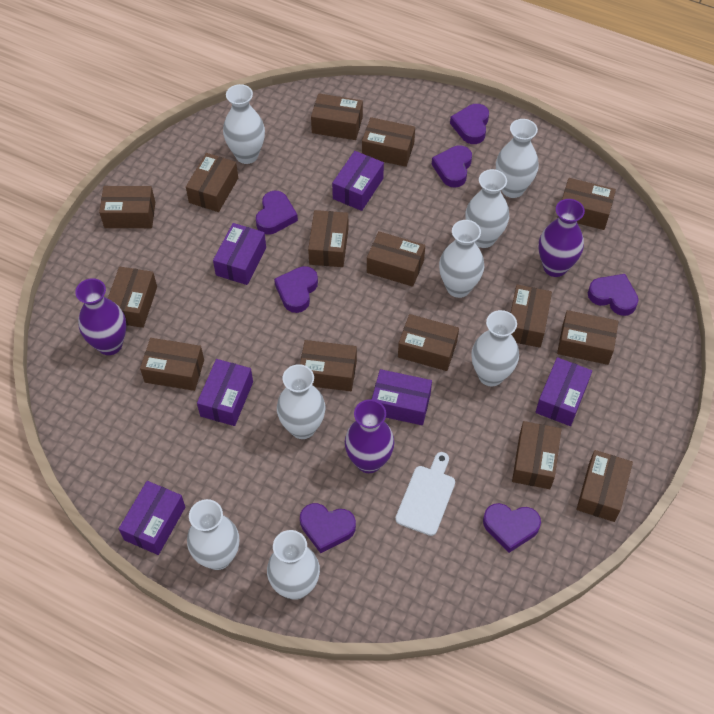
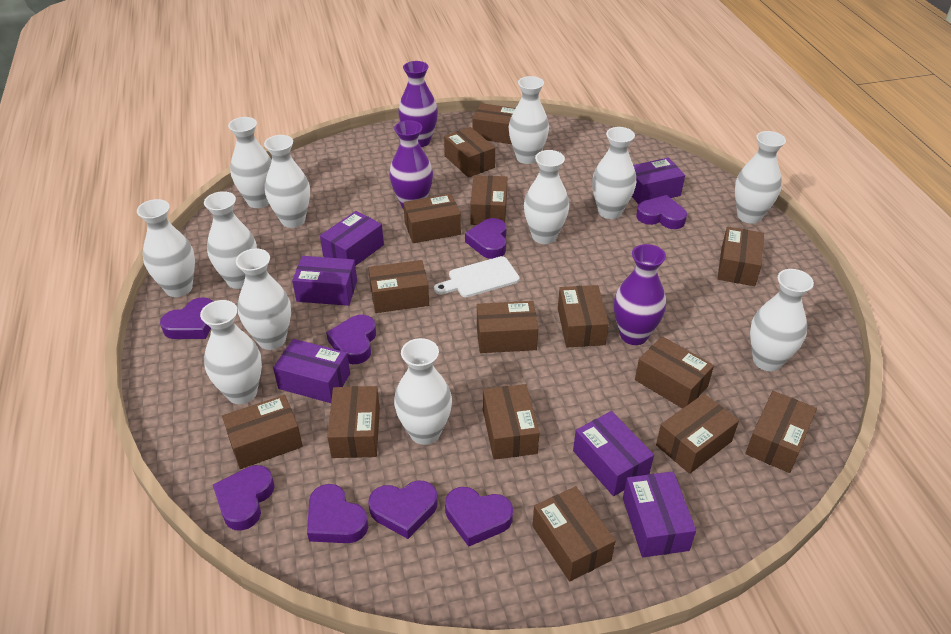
purple heart: [256,191,298,235] [274,266,318,313] [300,503,356,553] [432,145,472,188] [450,104,489,144] [483,503,541,553] [588,274,638,316] = 7 -> [160,297,213,339] [213,465,275,531] [307,484,368,543] [326,315,376,364] [368,480,438,539] [445,487,513,547] [465,218,507,259] [636,195,687,229] = 8
white vase: [187,499,239,570] [223,84,265,164] [267,530,320,600] [277,364,325,439] [439,220,484,298] [465,169,509,248] [471,310,519,387] [496,119,539,198] = 8 -> [137,199,195,297] [200,300,262,404] [204,191,257,289] [228,117,272,208] [236,249,291,350] [264,135,310,228] [394,338,452,445] [509,76,549,164] [524,150,569,244] [592,127,636,219] [735,131,786,224] [750,269,814,371] = 12

